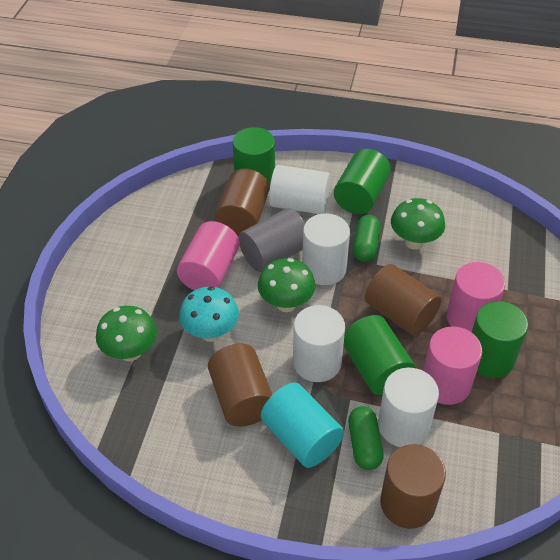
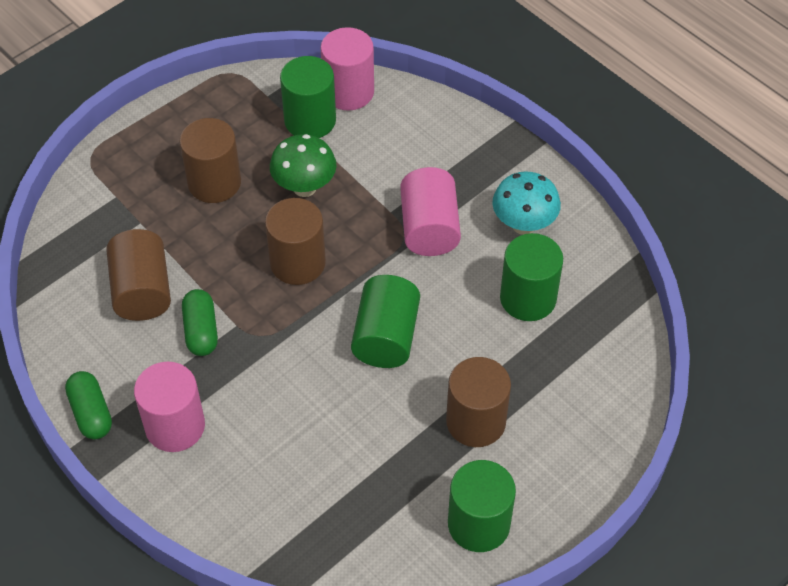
green mushroom: [96,306,157,362] [258,258,315,312] [391,198,445,250] = 3 -> [270,134,336,197] = 1
grey cylinder: [239,208,305,272] = 1 -> none = 0
turquoise cylinder: [261,382,344,468] = 1 -> none = 0
white cylinder: [269,165,331,214] [293,305,345,382] [302,214,350,285] [378,368,439,447] = 4 -> none = 0

